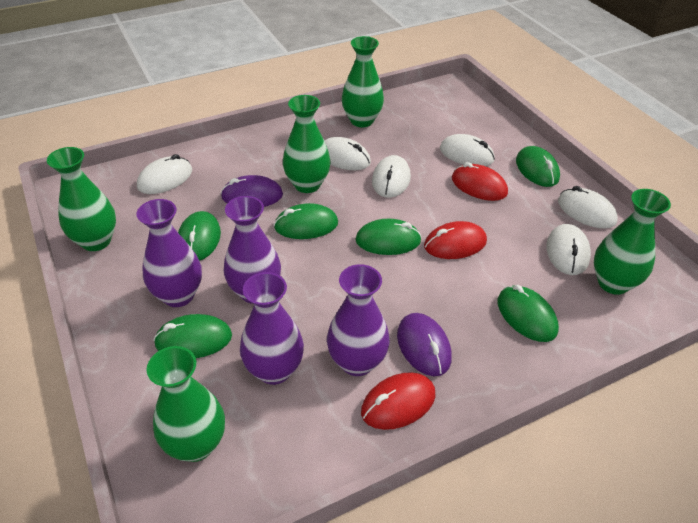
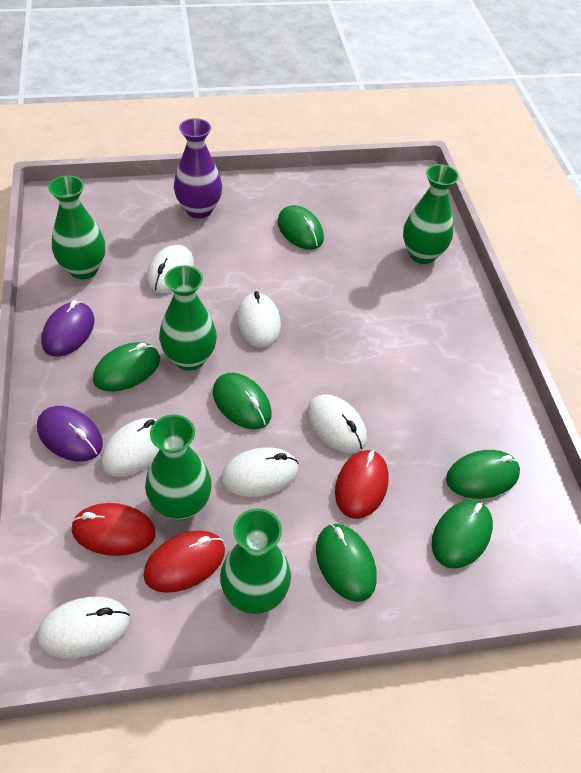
purple vase: [136,199,202,307] [224,196,281,304] [240,272,304,385] [327,264,390,376] = 4 -> [174,118,222,218] = 1

